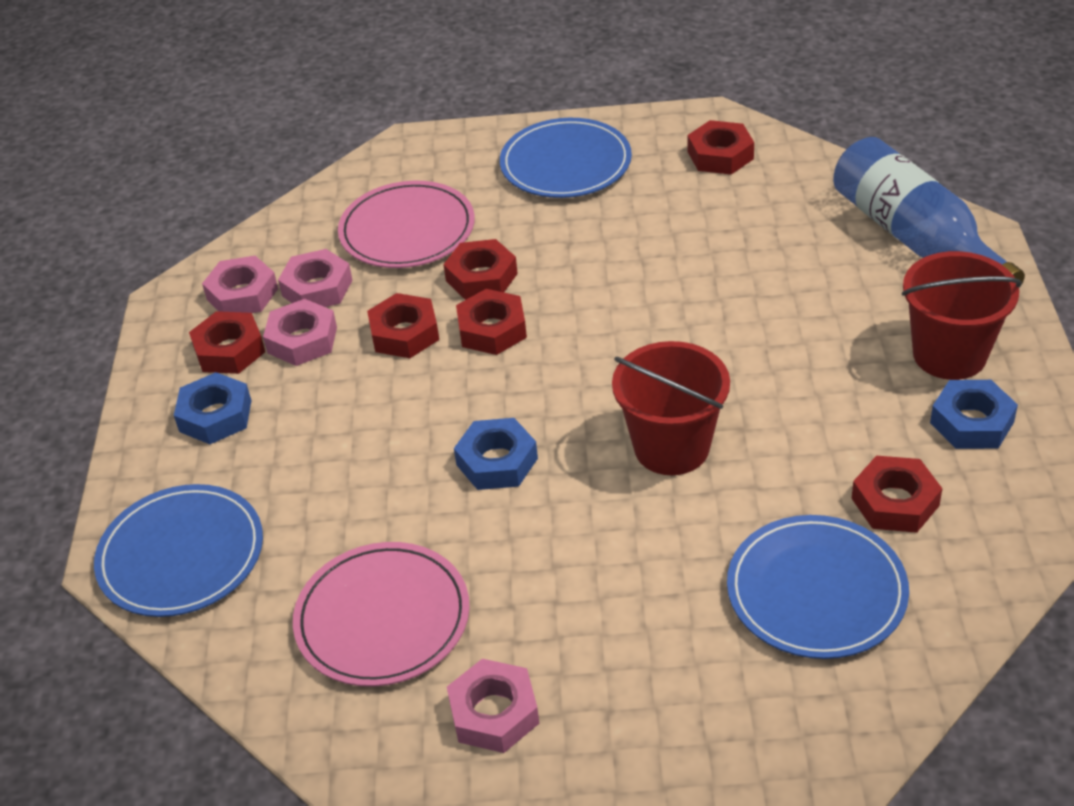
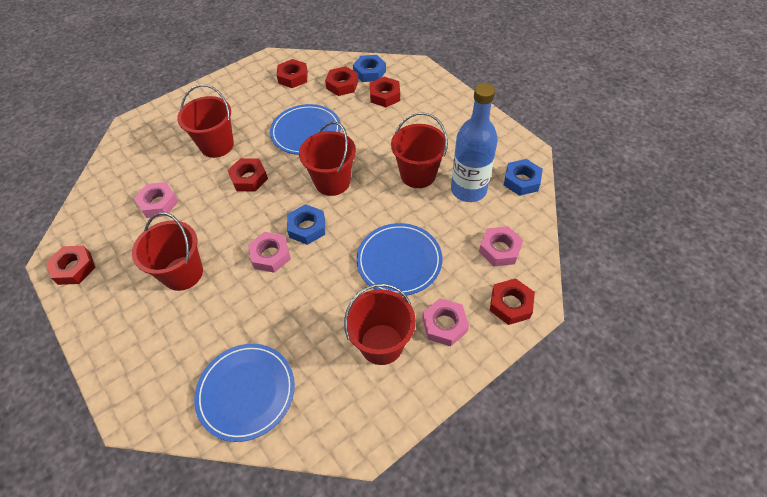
pink plate: [293,542,470,687] [338,181,475,268] = 2 -> none = 0
red bucket: [612,341,730,475] [902,251,1022,380] = 2 -> [132,212,203,291] [177,84,234,158] [299,122,356,196] [344,283,416,365] [391,113,448,188] = 5

